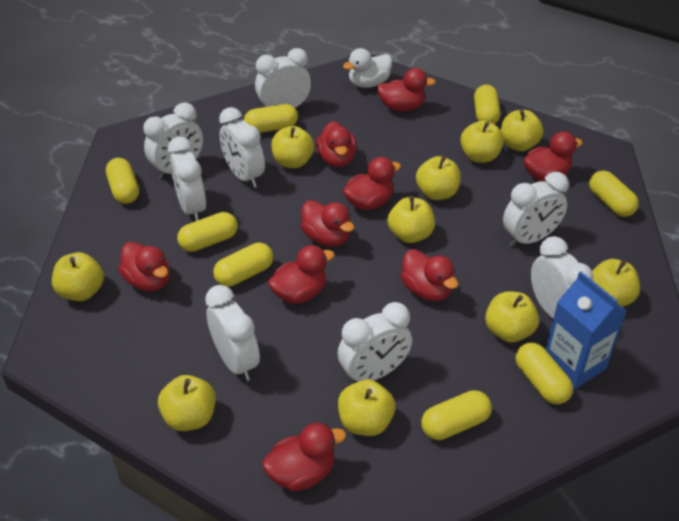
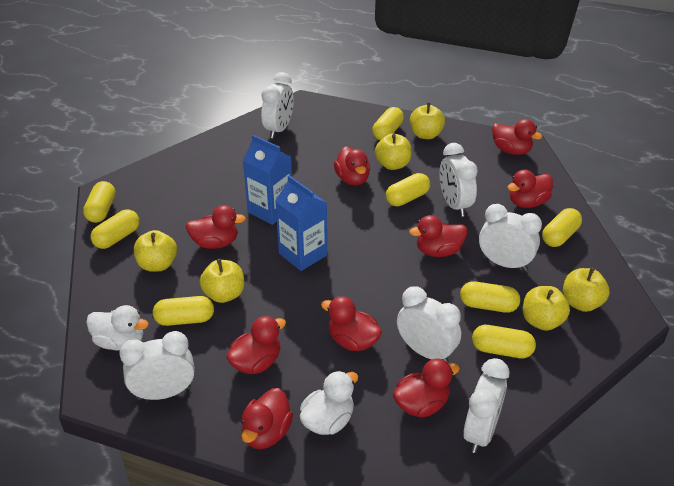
blue carton: [545,271,626,389] = 1 -> [243,135,292,225] [276,175,327,271] = 2
white clock: [143,102,203,179] [168,137,206,221] [205,285,260,381] [219,107,265,188] [255,48,311,108] [338,302,412,385] [503,172,569,247] [531,236,594,319] = 8 -> [119,331,195,400] [261,72,294,139] [397,286,461,363] [440,143,478,217] [463,358,509,453] [479,204,542,271] = 6
white duck: [343,48,392,88] = 1 -> [86,305,149,351] [300,371,358,435] = 2
yellow apple: [52,252,104,301] [158,375,216,431] [271,126,314,168] [338,379,395,436] [388,196,435,243] [416,155,461,200] [460,121,504,163] [485,291,539,342] [501,109,543,151] [592,259,640,307] = 10 -> [134,230,177,272] [200,259,244,303] [375,134,412,170] [410,102,445,139] [523,286,570,331] [563,267,610,312] = 6

